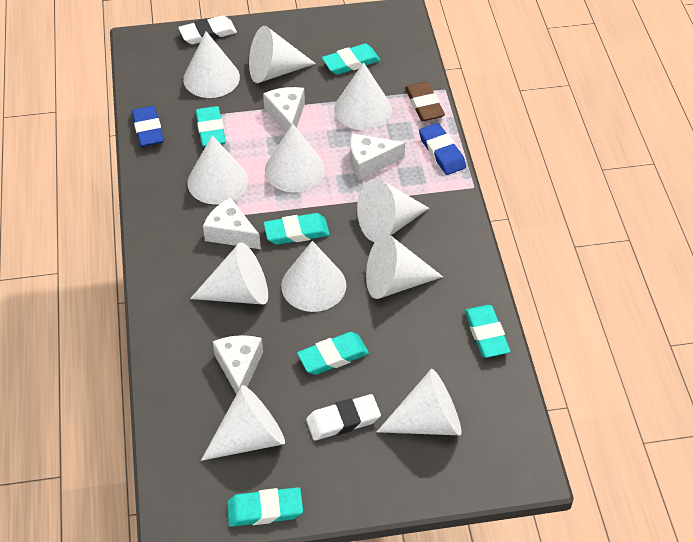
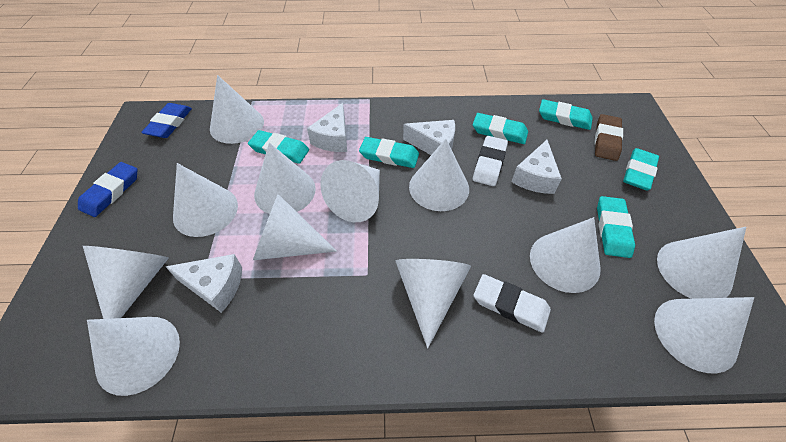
white cone: [183,31,240,98] [187,135,248,205] [190,242,268,305] [201,385,285,461] [249,26,316,83] [265,123,325,192] [281,241,346,312] [334,62,392,130] [357,179,429,242] [366,234,443,299] [377,369,462,435] = 11 -> [83,246,169,319] [87,317,180,396] [173,163,238,237] [210,75,264,144] [253,194,337,260] [254,143,316,214] [320,160,380,222] [396,259,471,348] [409,139,469,211] [530,217,601,293] [654,297,754,374] [657,227,746,299] = 12

